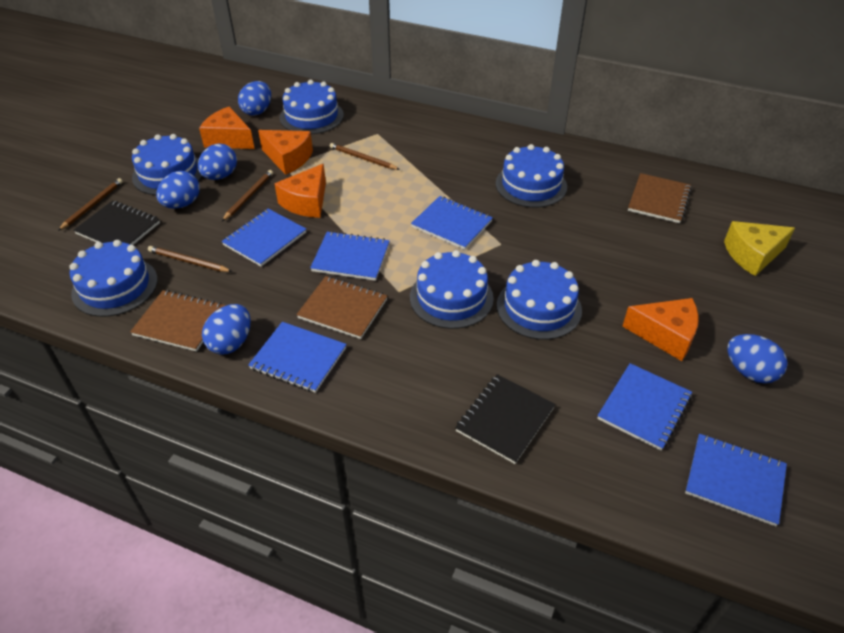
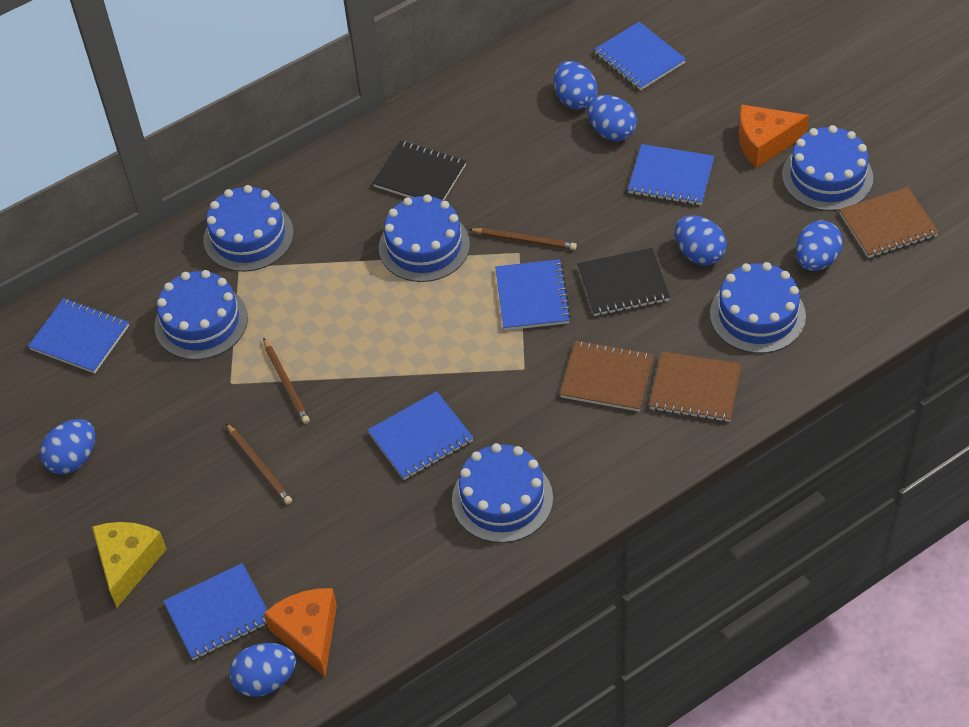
blue egg: [156,171,200,209] [198,143,237,180] [202,304,250,355] [238,81,271,116] [727,334,788,383] = 5 -> [40,419,95,474] [229,643,296,697] [554,61,597,109] [588,95,637,141] [675,215,727,265] [796,221,843,271] = 6
brown pencil: [58,178,123,231] [148,246,232,272] [222,170,273,221] [330,143,400,170] = 4 -> [226,423,292,504] [263,338,310,424] [469,228,577,250] = 3
orange cheese: [199,106,255,149] [258,130,313,175] [275,164,326,218] [622,298,699,361] = 4 -> [264,588,337,677] [738,104,809,168] = 2

